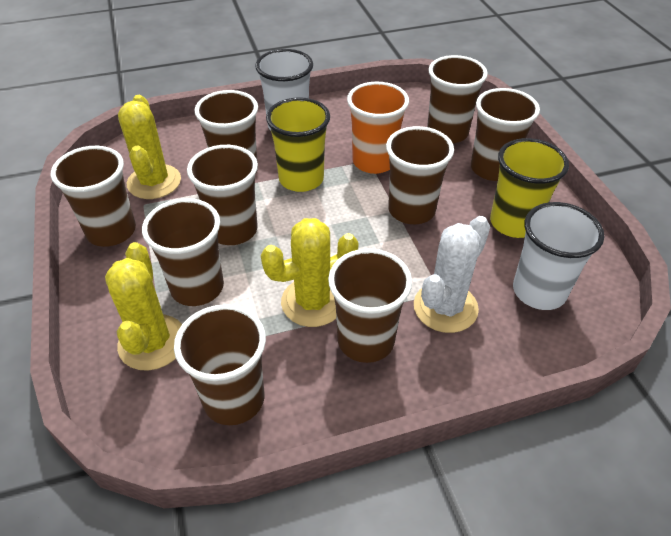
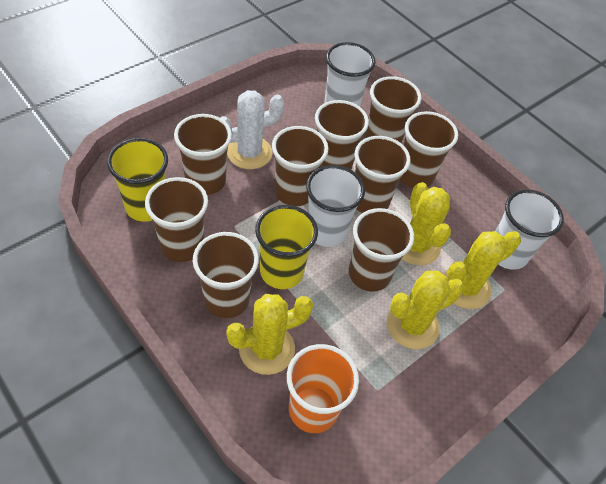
white cup: [255,49,313,130] [513,202,604,310] = 2 -> [306,165,365,247] [324,42,376,107] [496,189,564,270] = 3
yellow cactus: [105,242,182,371] [118,95,181,199] [261,218,359,327] = 3 -> [226,294,313,375] [387,271,464,349] [402,182,451,265] [443,231,521,309] = 4

